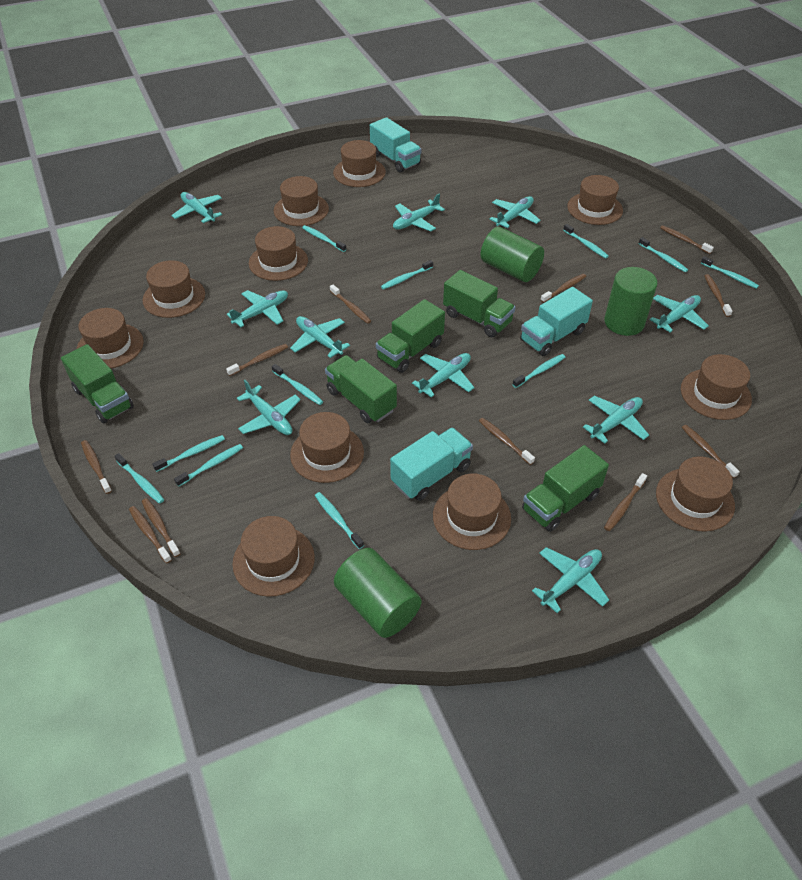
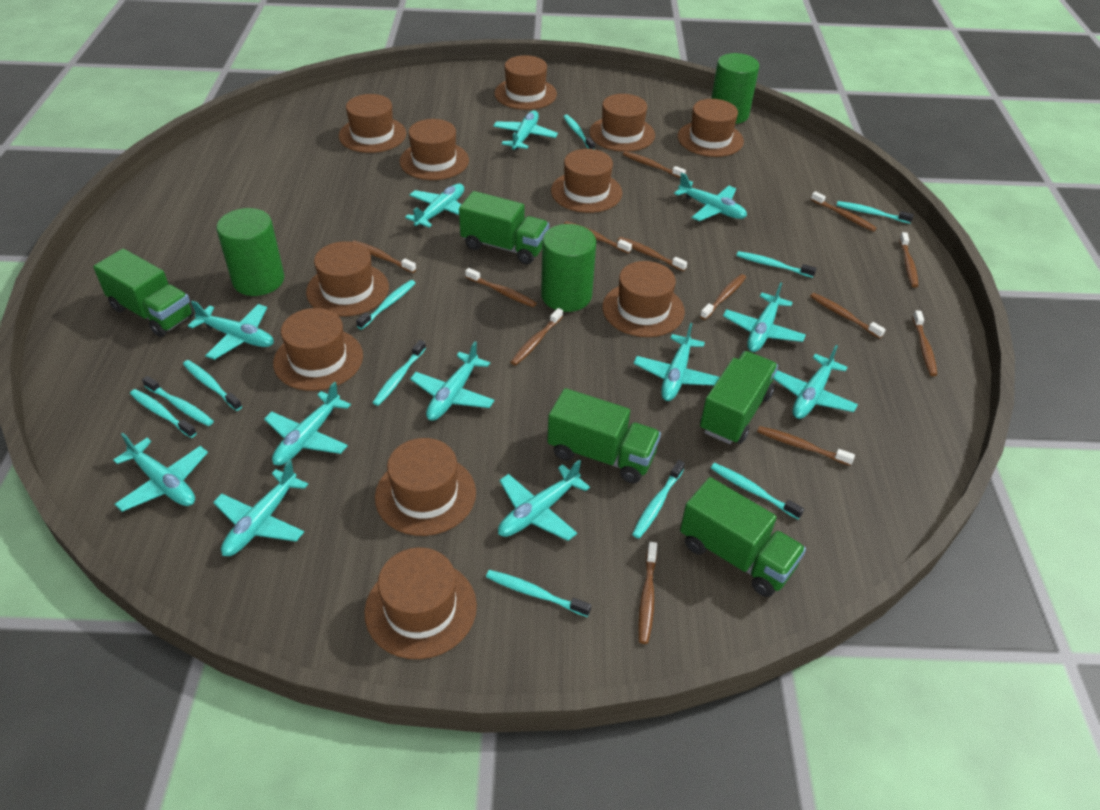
brown toothbrush: [81,440,112,494] [129,506,172,564] [142,498,181,557] [226,344,288,376] [330,284,371,324] [479,418,535,465] [541,274,586,303] [604,473,647,531] [660,225,714,254] [682,425,740,478] [704,274,733,317] = 11 -> [352,240,416,273] [465,268,537,307] [510,308,563,366] [564,221,632,254] [617,237,687,271] [623,151,686,178] [638,542,657,644] [700,274,746,320] [757,426,855,466] [810,293,886,339] [811,191,877,232] [899,232,918,288] [913,310,937,376] = 13
turquoise plane: [171,192,222,223] [227,290,288,327] [237,380,301,435] [290,316,350,358] [393,194,445,231] [412,353,474,397] [489,196,541,228] [532,547,609,613] [583,396,649,444] [650,295,709,332] = 10 -> [113,433,208,512] [188,301,274,360] [213,460,308,556] [264,381,351,465] [405,184,464,228] [410,341,495,421] [493,111,558,150] [498,460,590,541] [634,323,720,401] [674,173,747,221] [723,282,806,352] [773,345,858,419] = 12
turquoise truck: [370,117,421,173] [390,427,473,501] [520,287,593,356] = 3 -> none = 0

